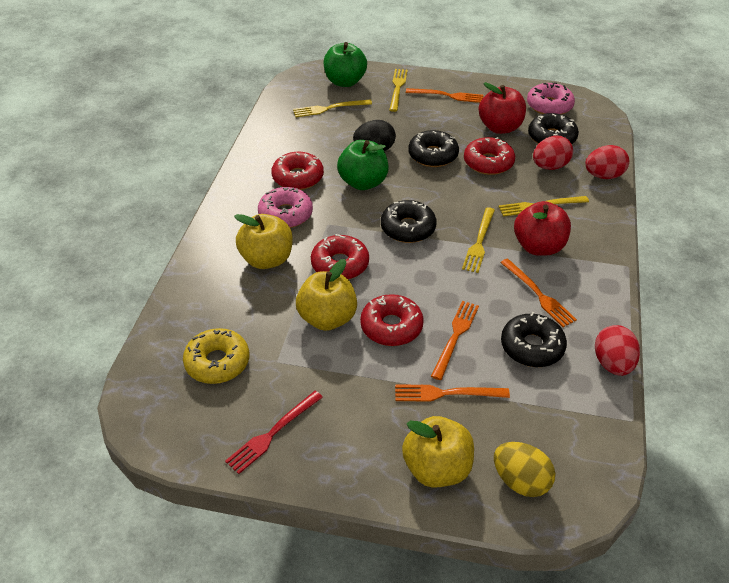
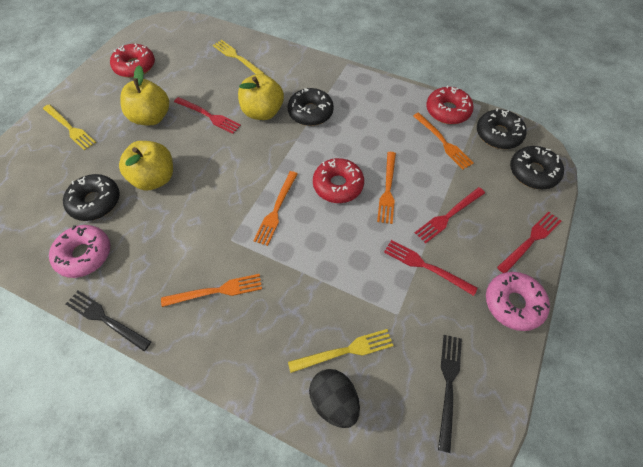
black fork: none = 0 -> [66,291,151,351] [438,335,462,453] = 2
green apple: [324,42,367,87] [337,140,389,190] = 2 -> none = 0
red apple: [479,82,526,134] [514,201,571,256] = 2 -> none = 0
red donut: [271,152,324,190] [311,234,369,280] [360,294,424,346] [464,137,515,175] = 4 -> [110,44,155,78] [313,158,364,203] [426,85,474,124] = 3
red egg: [533,136,573,170] [585,145,629,179] [595,325,640,376] = 3 -> none = 0
red fork: [225,391,323,474] = 1 -> [174,97,241,134] [384,240,478,296] [415,187,485,243] [497,211,561,273] = 4
yellow donut: [183,328,249,384] = 1 -> none = 0
yellow egg: [494,442,555,497] = 1 -> none = 0
yellow fork: [293,100,372,117] [389,69,408,112] [462,207,495,273] [498,196,589,217] = 4 -> [43,104,96,150] [213,40,265,74] [288,329,394,373] = 3

